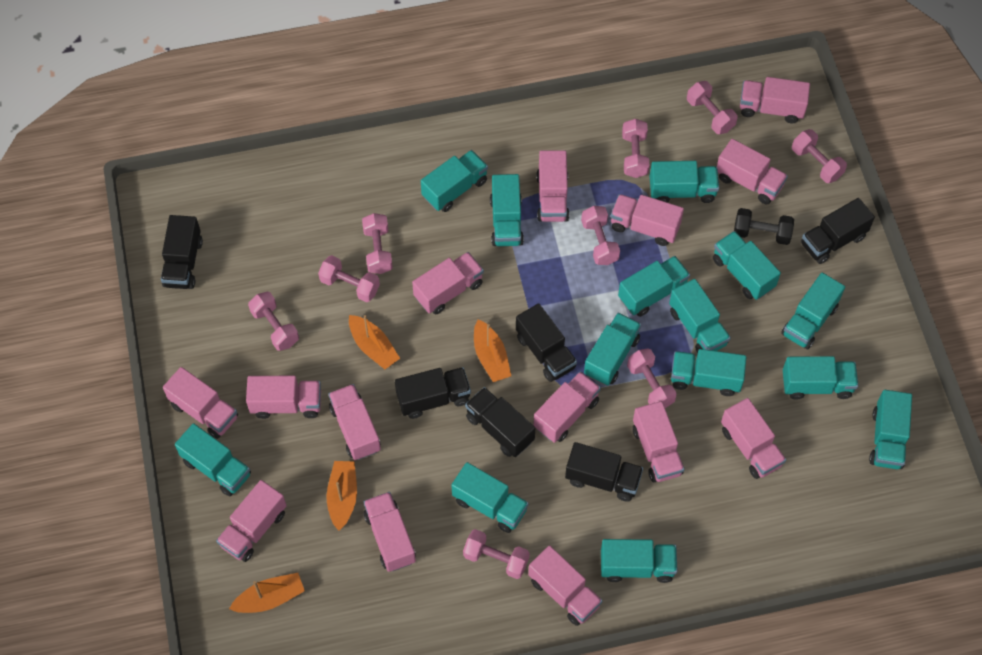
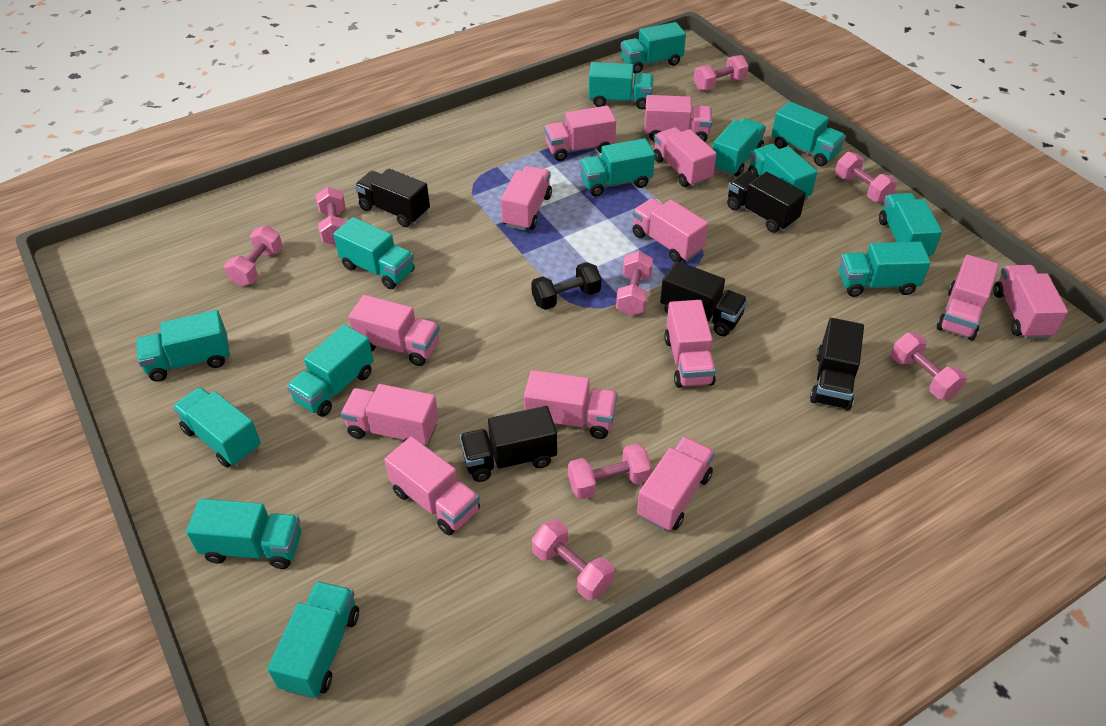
black truck: [161,215,203,289] [395,367,471,419] [465,387,535,457] [516,303,577,382] [565,442,643,502] [801,198,875,264] = 6 -> [355,169,430,227] [460,406,557,482] [660,261,748,336] [727,171,806,233] [810,318,864,411] = 5
orange boat: [229,573,305,613] [327,461,357,531] [349,315,400,369] [474,319,511,382] = 4 -> none = 0
pink dumbbell: [248,292,299,351] [318,255,380,302] [362,213,393,274] [463,529,530,579] [581,206,620,265] [622,119,649,178] [627,348,677,408] [687,81,737,134] [792,129,847,183] = 9 -> [224,226,283,286] [316,187,346,245] [532,519,614,600] [568,443,652,500] [616,251,653,316] [694,55,749,91] [835,152,897,203] [891,333,967,399] = 8
pink truck: [163,367,238,439] [216,480,287,562] [246,376,321,419] [328,384,381,460] [364,492,416,572] [412,252,484,314] [528,545,603,626] [533,371,601,443] [536,150,569,222] [610,194,684,246] [633,401,685,482] [717,139,788,205] [721,398,786,479] [740,77,810,123] = 14 -> [341,384,439,444] [349,295,440,366] [384,436,480,535] [501,166,552,230] [524,370,618,439] [544,106,616,161] [632,198,709,262] [637,437,715,531] [644,95,712,142] [654,127,717,187] [664,300,716,388] [937,255,999,341] [993,265,1068,339] = 13

